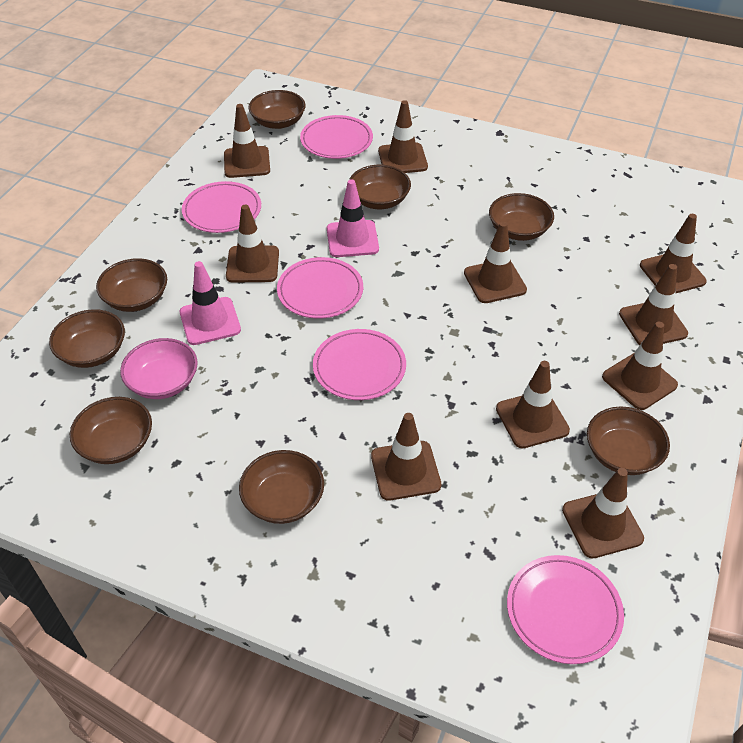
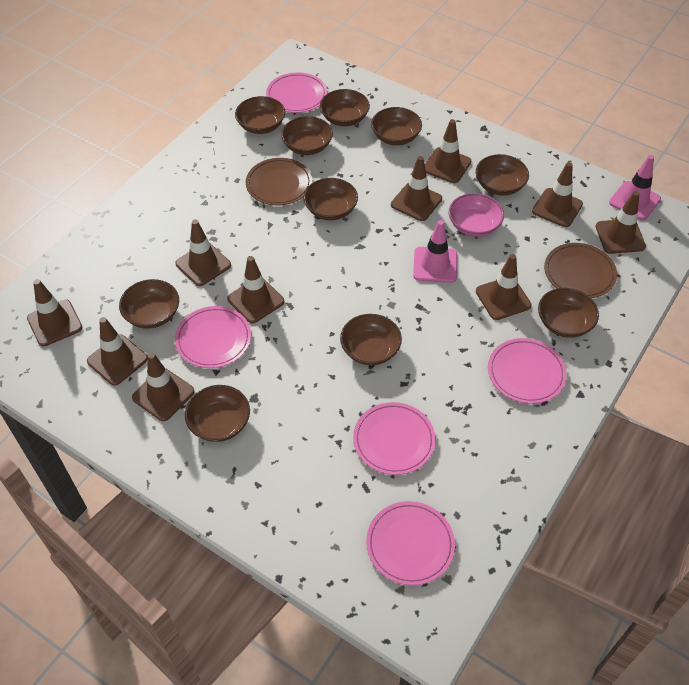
brown bowl: [49,309,125,368] [70,397,152,464] [96,258,167,312] [239,450,324,524] [248,90,306,129] [349,165,411,209] [489,193,554,241] [587,406,670,475] = 8 -> [119,279,179,329] [185,385,250,442] [235,96,285,134] [281,116,333,155] [303,178,358,220] [320,89,370,126] [340,314,402,366] [371,107,422,145] [476,154,529,196] [538,288,599,338] = 10
brown plate: none = 0 -> [246,158,312,205] [544,243,617,298] = 2

